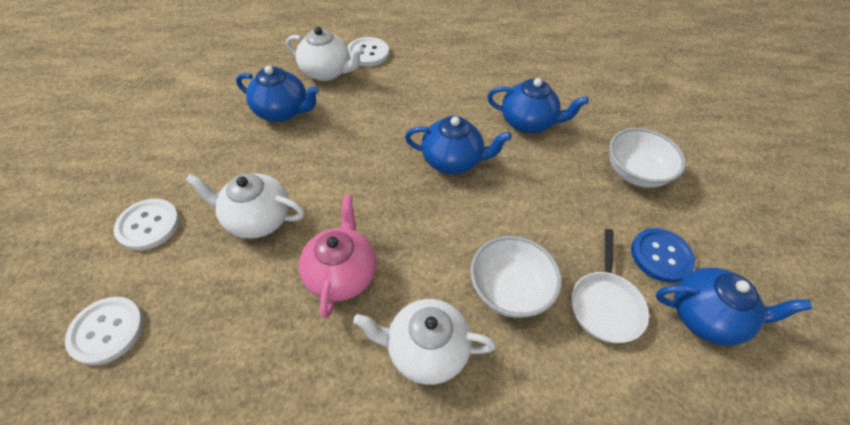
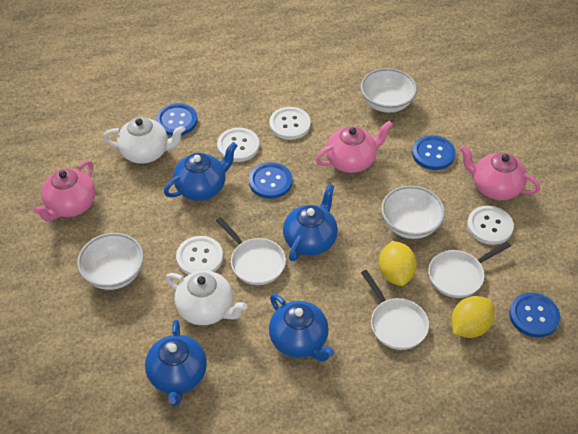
blue button: [631,228,695,283] = 1 -> [156,103,198,136] [249,162,292,199] [412,135,455,170] [509,293,560,338] = 4
pink teapot: [299,194,376,319] = 1 -> [33,160,96,221] [316,121,393,173] [460,145,540,200] = 3
white bowl: [470,236,562,318] [609,128,686,188] = 2 -> [77,233,144,290] [361,68,417,113] [381,186,445,239] = 3
white button: [65,297,144,365] [114,199,180,250] [347,37,389,66] = 3 -> [176,236,223,275] [217,128,259,162] [269,107,311,140] [467,206,514,245] = 4
white pan: [571,229,649,343] = 1 -> [216,217,286,285] [361,270,429,350] [429,242,511,298] = 3
white teapot: [185,173,305,238] [286,27,364,81] [353,299,496,385] = 3 -> [103,117,185,164] [166,270,247,325] = 2
yellow lemon: none = 0 -> [379,241,417,286] [451,296,495,338] = 2

